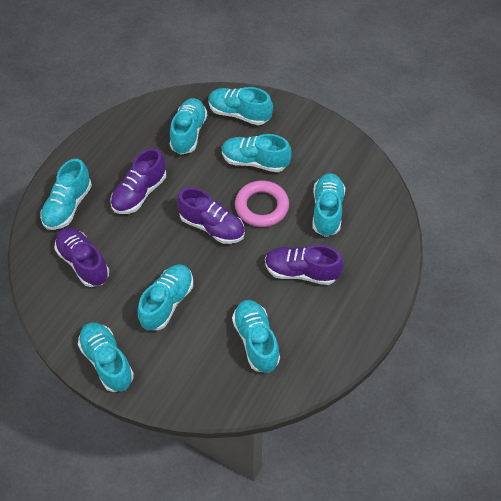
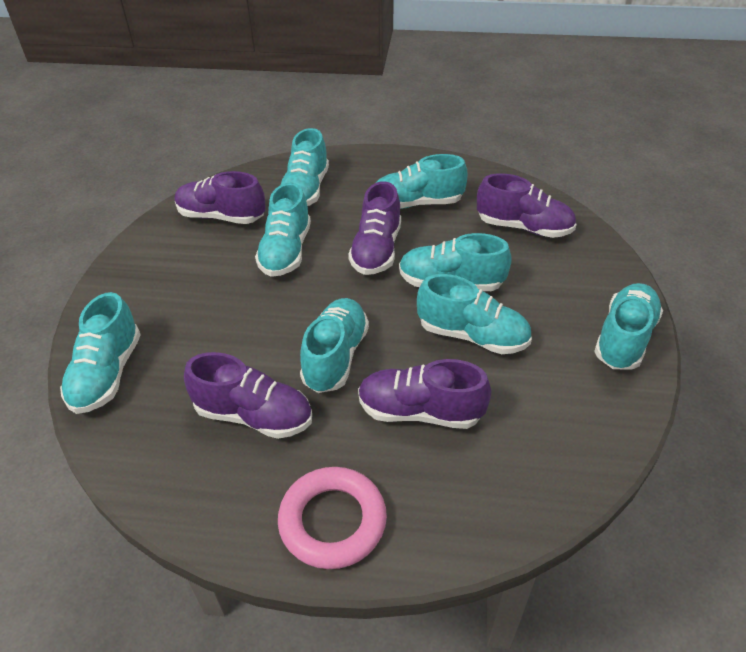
purple shoe: [54,228,109,287] [110,148,166,214] [177,187,245,244] [265,245,344,285] = 4 -> [175,171,266,224] [184,352,312,439] [348,181,401,275] [358,359,491,429] [477,173,577,238] = 5

